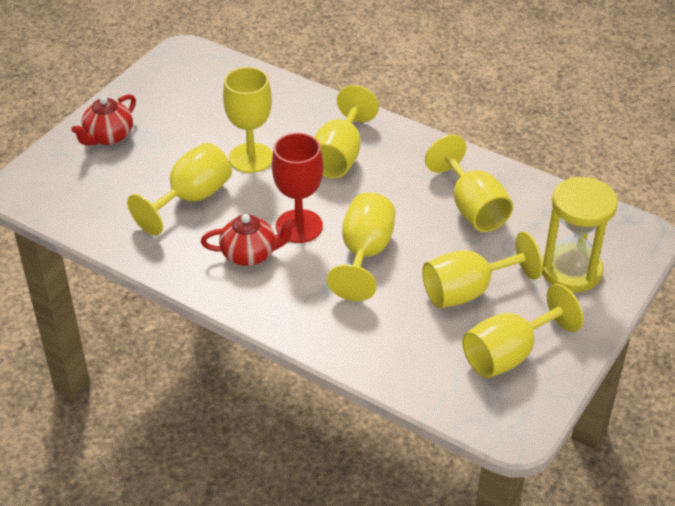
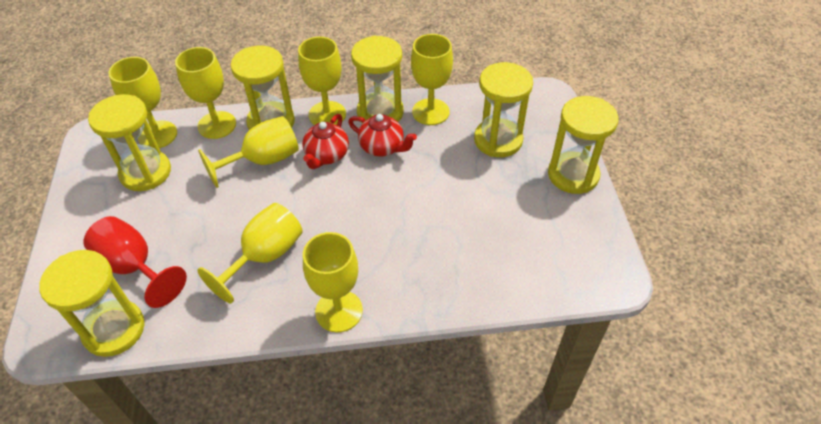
yellow hourglass: [542,177,618,292] = 1 -> [39,250,145,357] [88,94,171,191] [231,46,295,130] [351,36,404,123] [474,62,533,157] [548,96,619,194] = 6

